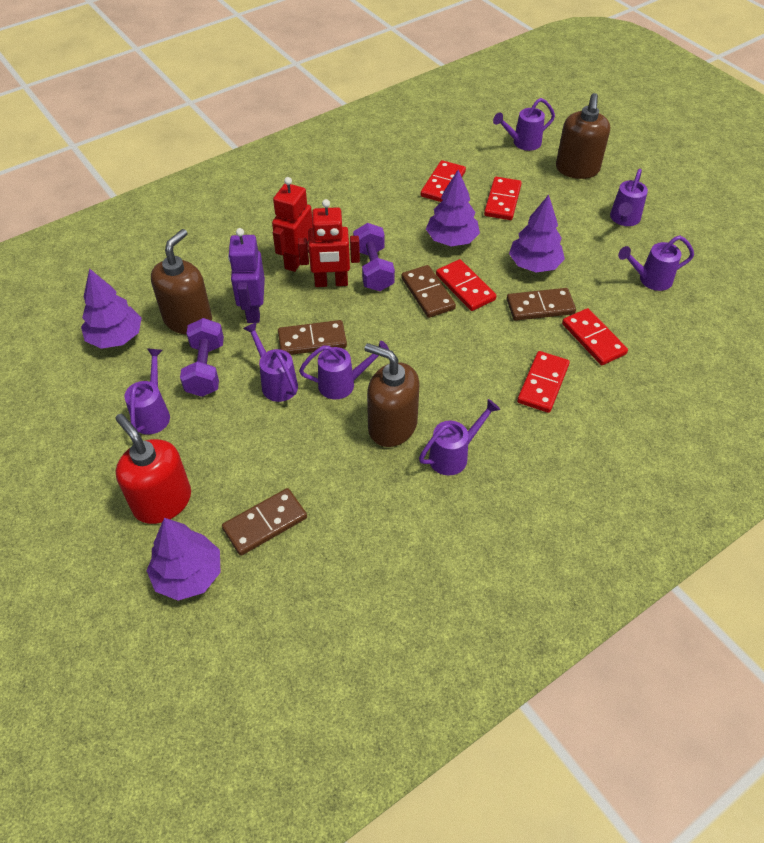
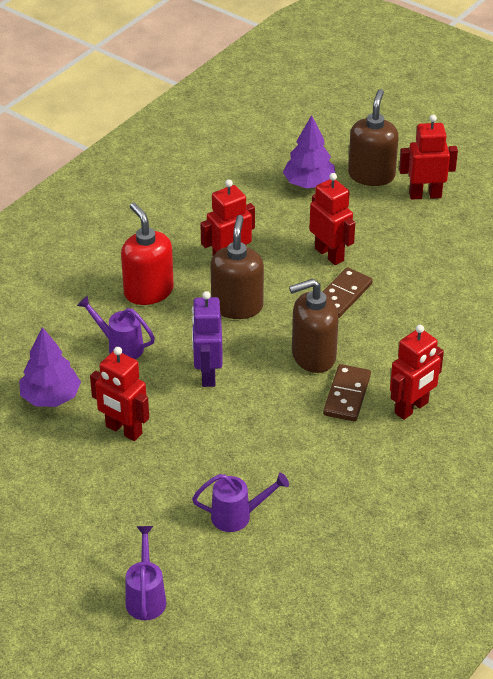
brown domino: [222,488,307,556] [278,320,347,355] [401,265,456,318] [507,288,576,321] = 4 -> [322,267,373,318] [323,364,371,421] = 2
purple dumbbell: [180,318,224,397] [353,223,395,291] = 2 -> none = 0
purple tree: [81,268,142,349] [146,518,221,600] [426,170,480,247] [509,195,565,273] = 4 -> [19,327,81,407] [283,115,335,189] = 2
purple watering can: [124,348,170,434] [243,322,298,402] [299,341,389,399] [419,399,500,475] [493,98,555,151] [610,169,648,226] [618,235,694,291] = 7 -> [77,296,155,359] [126,526,166,620] [192,473,289,532] = 3
red domino: [421,160,466,202] [436,259,496,311] [484,177,522,220] [517,351,570,413] [562,308,628,365] = 5 -> none = 0
red robot: [272,177,313,272] [298,199,360,287] = 2 -> [90,347,149,441] [200,179,255,256] [309,173,355,265] [390,325,444,420] [399,115,458,200] = 5

